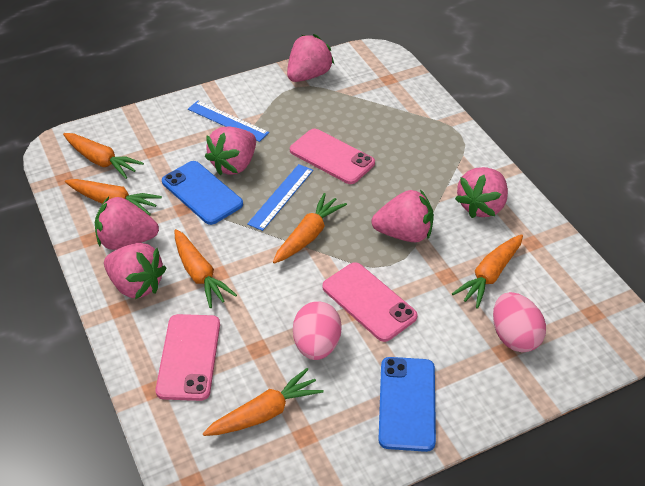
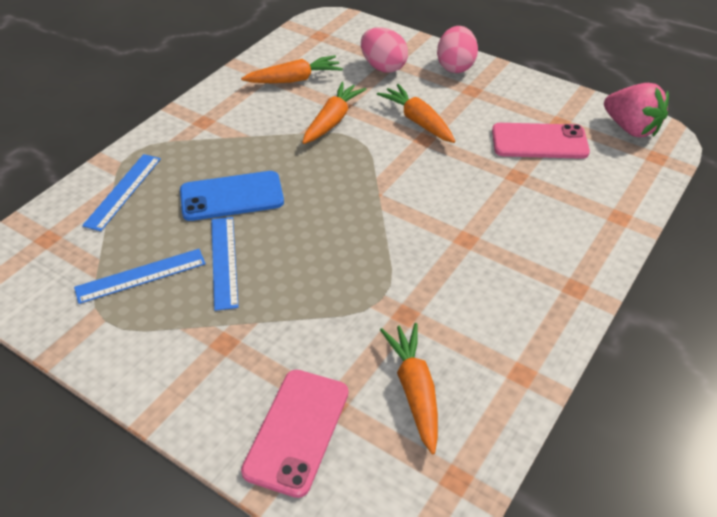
blue phone: [162,161,243,225] [378,357,436,452] = 2 -> [180,171,284,221] = 1
blue ruler: [188,101,269,142] [247,164,313,231] = 2 -> [74,249,206,304] [82,154,161,231] [211,217,239,311] = 3
orange carrot: [63,133,144,179] [65,179,162,216] [174,229,237,308] [203,368,324,436] [273,193,347,264] [452,235,523,309] = 6 -> [241,55,343,83] [302,82,366,144] [377,84,455,143] [380,323,438,454] = 4
pink phone: [156,314,220,401] [290,129,375,184] [322,262,418,342] = 3 -> [241,370,348,498] [492,123,590,159] = 2
pink strawberry: [95,197,159,250] [104,243,166,299] [205,126,256,175] [287,34,334,82] [372,189,434,242] [455,167,508,218] = 6 -> [604,83,669,137] = 1

